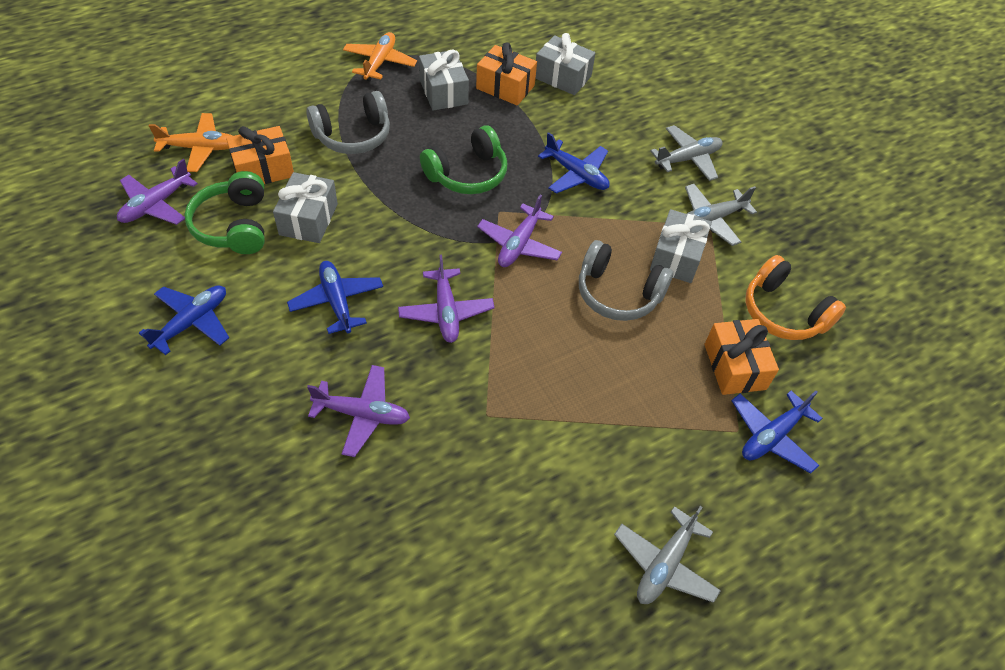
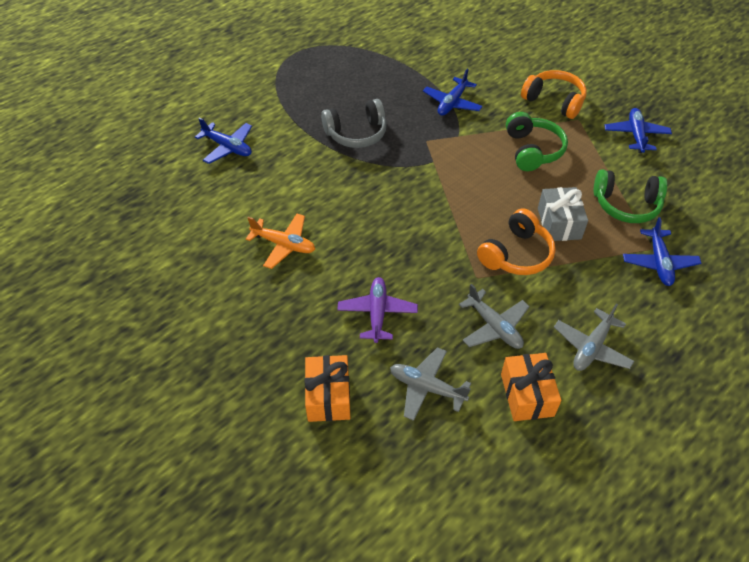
grey gift: [273,172,338,243] [419,50,469,111] [535,33,595,95] [650,209,712,283] = 4 -> [538,187,588,241] = 1
grey headphones: [306,91,390,154] [579,240,673,321] = 2 -> [321,99,387,148] = 1
orange gift: [226,126,294,184] [476,42,537,105] [704,319,779,395] = 3 -> [305,355,350,422] [501,353,561,421] = 2
orange headphones: [745,255,846,340] = 1 -> [477,208,556,275] [521,70,587,119] = 2
orange plane: [149,113,232,172] [343,32,417,81] = 2 -> [246,214,315,269] = 1
purple plane: [117,159,198,225] [307,365,410,457] [398,255,495,343] [477,194,562,267] = 4 -> [337,277,418,343] = 1

